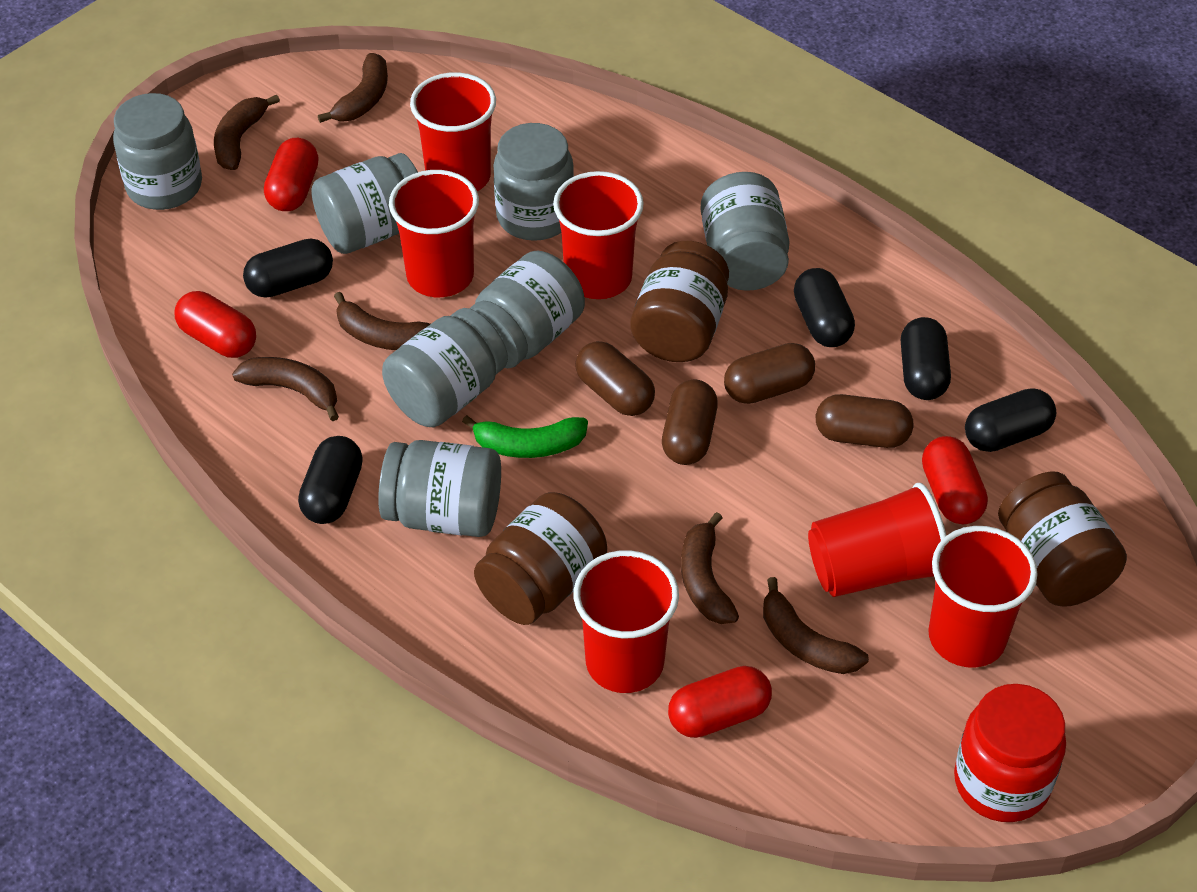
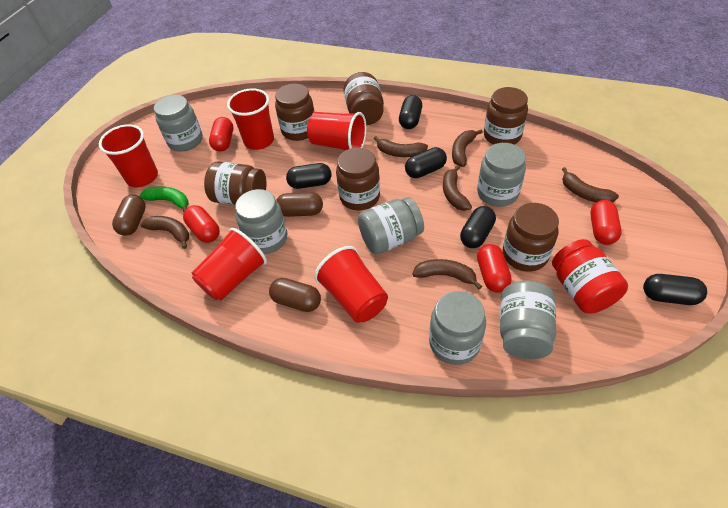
brown capsule: [575,341,655,416] [662,380,718,465] [724,343,815,404] [816,394,913,448] = 4 -> [112,195,146,236] [269,278,321,312] [276,192,323,217] = 3
brown jar: [474,492,607,625] [630,241,729,362] [998,471,1127,607] = 3 -> [204,161,266,205] [275,84,315,141] [336,148,380,210] [343,72,384,125] [484,87,528,145] [503,203,559,272] = 6
grey jar: [113,93,202,210] [311,153,418,254] [378,440,501,537] [382,308,508,427] [470,251,585,368] [493,123,574,241] [700,172,790,291] = 7 -> [154,95,203,152] [235,189,287,254] [358,197,424,254] [429,291,486,365] [477,143,526,207] [500,281,556,359] = 6
red cup: [389,170,479,297] [410,72,496,191] [553,171,644,299] [574,550,679,693] [808,483,947,597] [928,526,1038,668] = 6 -> [99,124,158,187] [192,228,267,301] [227,88,274,150] [307,112,366,151] [314,246,388,323] = 5

